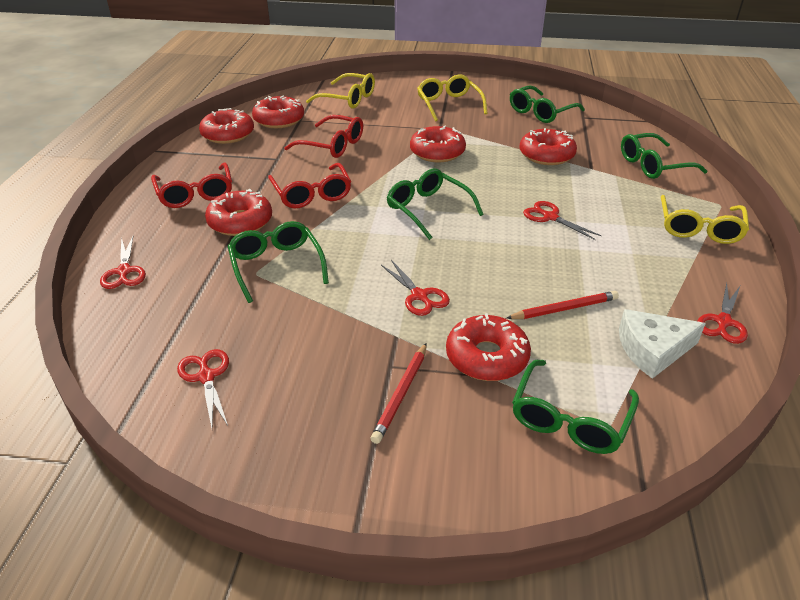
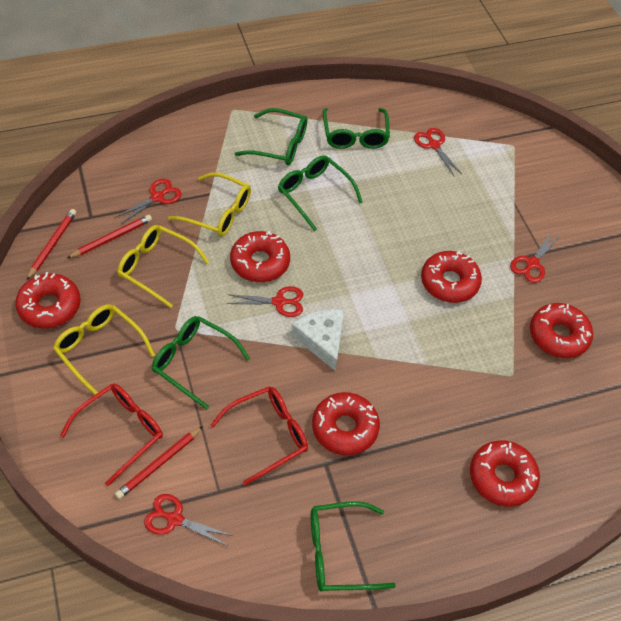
red glasses: [151,163,232,208] [268,163,351,209] [284,115,363,158] = 3 -> [60,384,163,486] [210,386,308,485] = 2
red pencil: [371,343,427,444] [506,291,619,319] = 2 -> [26,209,76,281] [67,215,152,258] [115,426,203,499] = 3

